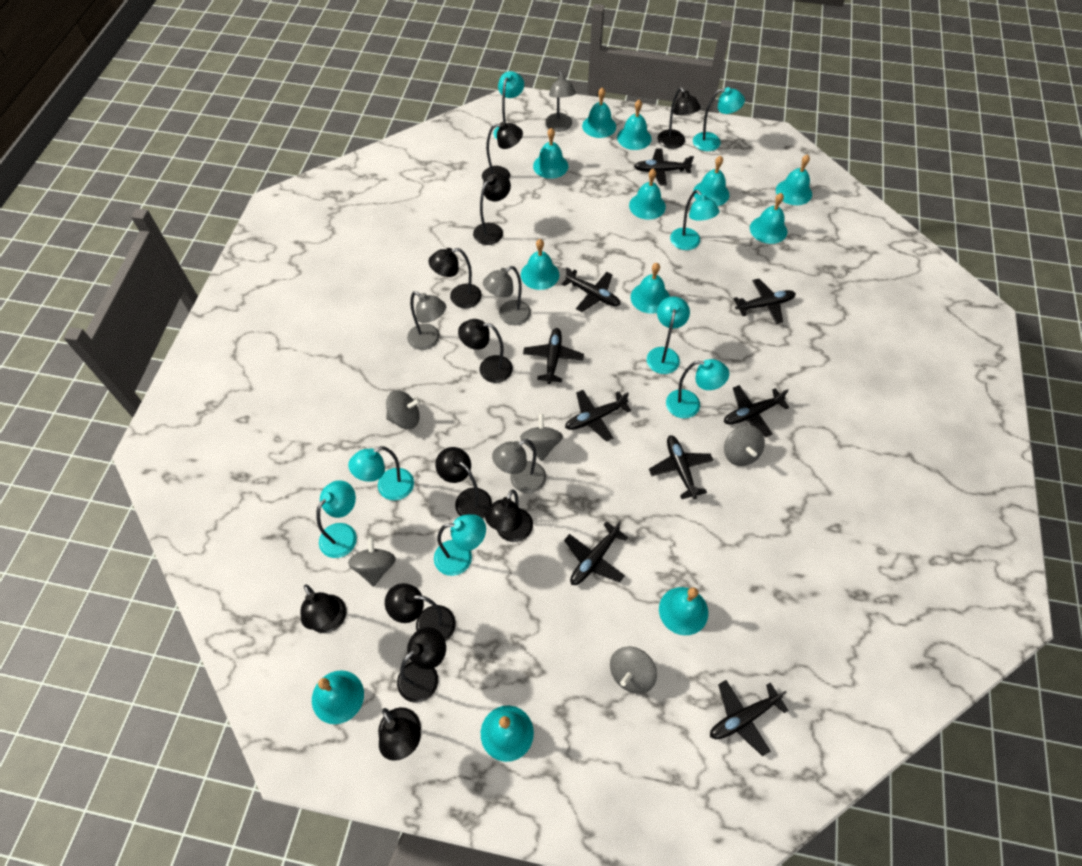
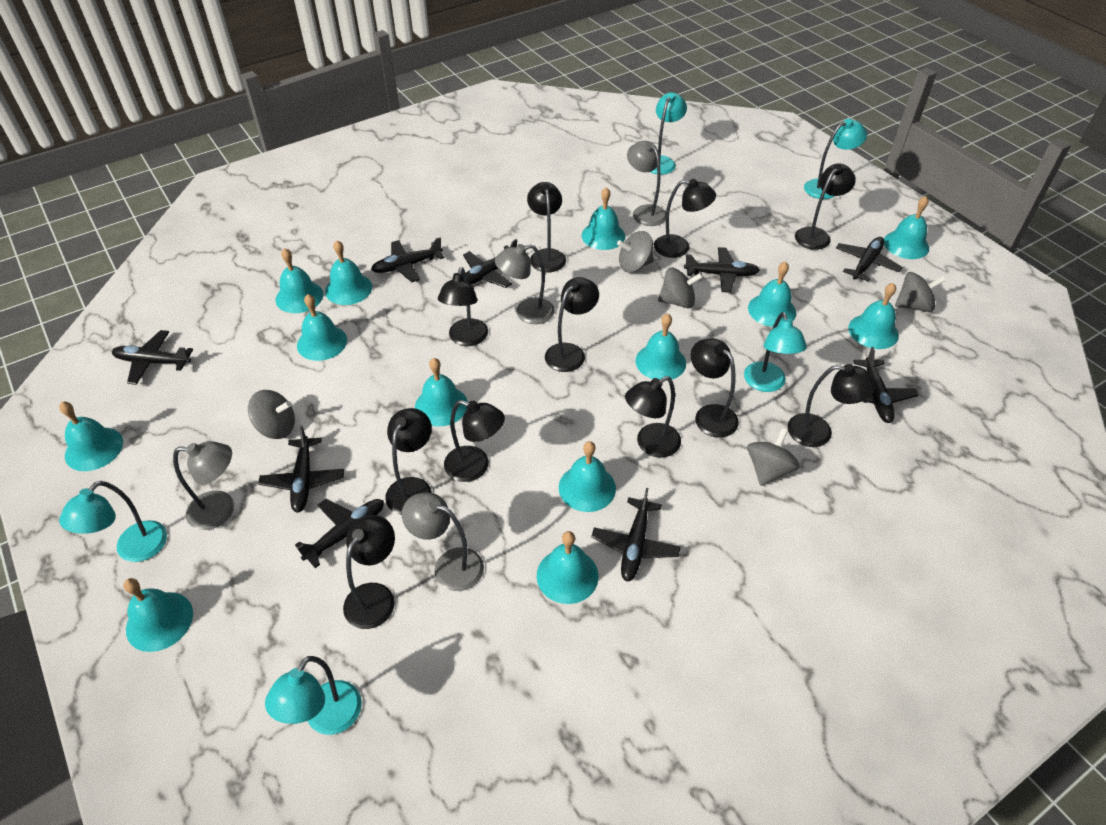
turquoise bell: [312,670,364,724] [481,706,534,762] [521,239,559,290] [533,128,568,179] [582,87,616,138] [617,100,652,150] [629,169,666,220] [631,263,670,314] [659,587,708,635] [693,156,729,206] [750,193,787,244] [776,154,812,205] = 12 -> [59,402,123,471] [124,578,193,652] [276,248,324,313] [297,294,347,361] [325,240,372,305] [415,358,468,426] [537,531,599,604] [559,441,616,512] [582,187,625,250] [635,313,686,381] [748,261,796,327] [848,283,899,349] [884,196,929,259] = 13
turquoise lamp: [316,480,357,558] [348,446,414,500] [434,514,486,576] [493,71,524,140] [647,296,690,374] [666,359,729,418] [670,190,719,250] [693,87,745,151] = 8 -> [59,481,167,562] [265,656,362,735] [650,92,687,175] [744,312,807,392] [804,119,867,199] = 5

